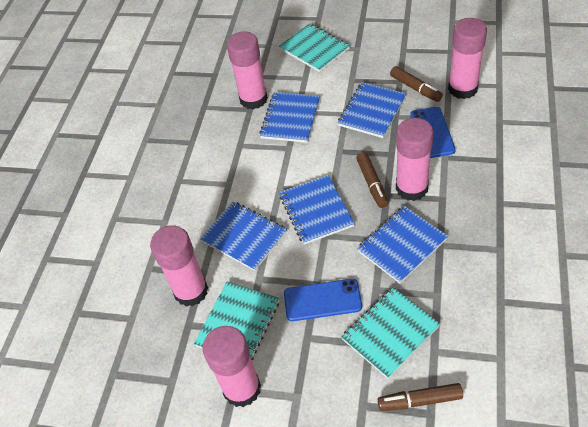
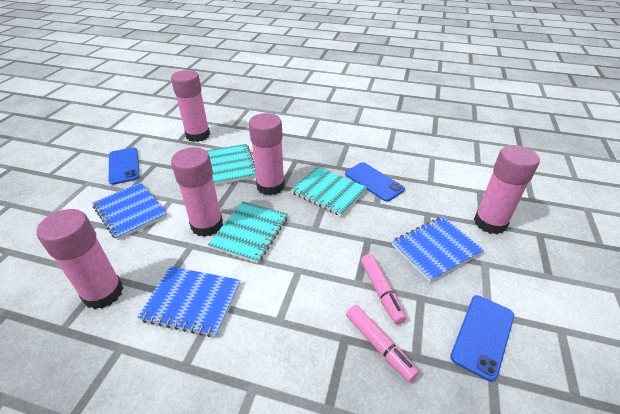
blue notebook: [200,201,287,271] [259,92,320,143] [279,175,355,245] [337,82,406,138] [357,206,448,283] = 5 -> [93,182,167,240] [138,266,241,337] [392,216,484,282] = 3
blue phone: [284,279,362,321] [410,107,456,158] = 2 -> [109,147,140,185] [345,162,405,202] [450,295,514,382] = 3
brown marker: [356,152,388,208] [378,383,463,411] [390,66,443,102] = 3 -> none = 0
pink marker: none = 0 -> [346,305,419,382] [361,254,406,324] = 2

